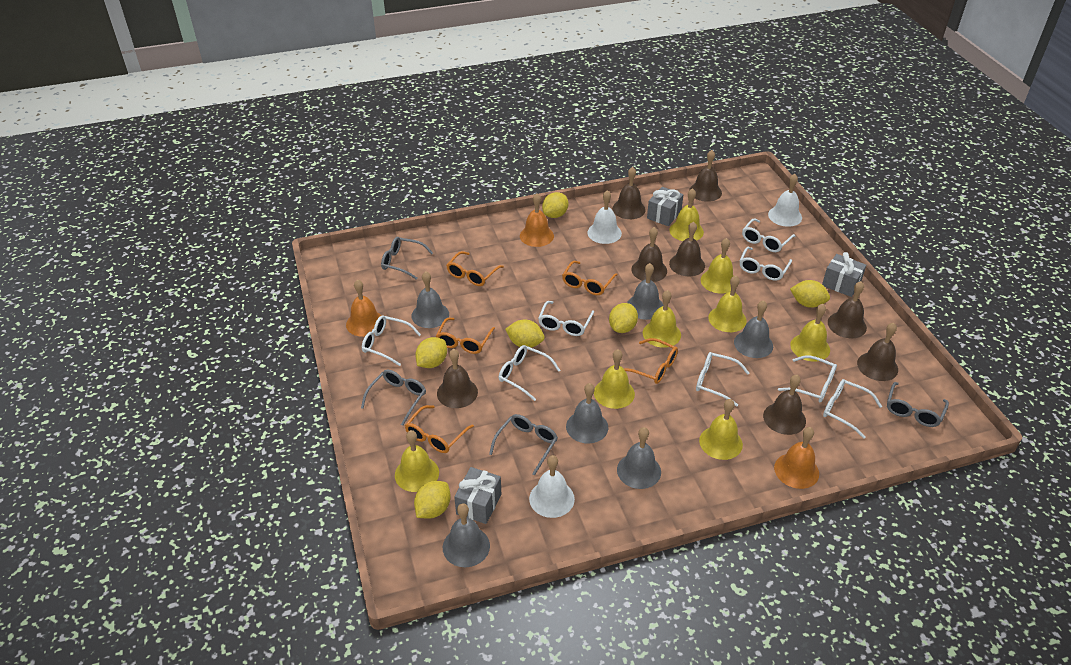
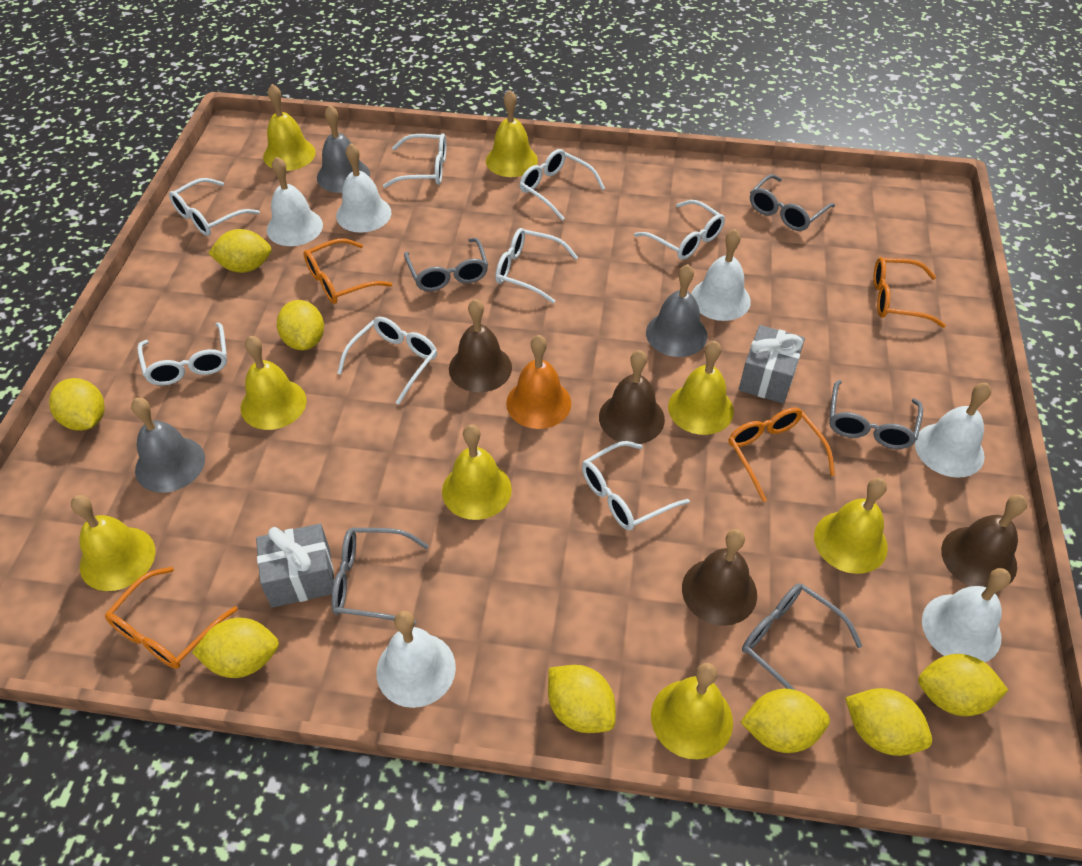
brown bell: [437,349,478,408] [612,167,646,219] [631,227,667,282] [669,221,705,276] [689,150,722,202] [763,375,806,435] [828,281,867,338] [857,323,898,381] = 8 -> [449,299,512,392] [599,350,665,444] [682,529,757,626] [941,495,1027,587] = 4
grey bell: [412,271,449,328] [443,503,490,567] [566,383,608,444] [617,427,661,489] [627,263,663,320] [734,300,773,358] = 6 -> [131,398,205,493] [317,105,370,193] [646,264,707,357] = 3
grey gift: [454,467,501,524] [647,187,684,226] [822,252,866,297] = 3 -> [256,524,334,608] [739,325,805,404] = 2
grey glasses: [361,370,426,426] [381,237,433,280] [489,414,558,475] [887,382,949,427] = 4 -> [332,528,429,625] [404,238,488,292] [742,583,862,690] [750,174,835,231] [829,380,923,449] = 5
orange bell: [346,279,382,337] [520,193,554,247] [774,427,819,489] = 3 -> [506,335,571,429] = 1
orange glasses: [405,405,474,453] [436,318,495,354] [446,251,504,286] [562,261,618,295] [623,338,678,384] = 5 -> [105,567,238,669] [303,238,392,304] [729,408,835,502] [873,257,946,328] = 4
white bell: [529,455,575,518] [587,190,622,244] [768,174,802,227] = 3 -> [267,156,323,246] [336,143,391,233] [376,611,456,708] [691,229,751,321] [915,383,991,478] [922,568,1011,662] = 6
yellow lemon: [414,481,451,519] [415,337,447,368] [505,320,545,348] [542,192,568,218] [609,303,638,333] [790,280,830,308] = 6 -> [49,378,105,431] [192,618,279,678] [208,229,272,273] [277,300,324,350] [548,665,616,733] [740,689,830,753] [845,688,932,756] [918,654,1008,716] = 8

